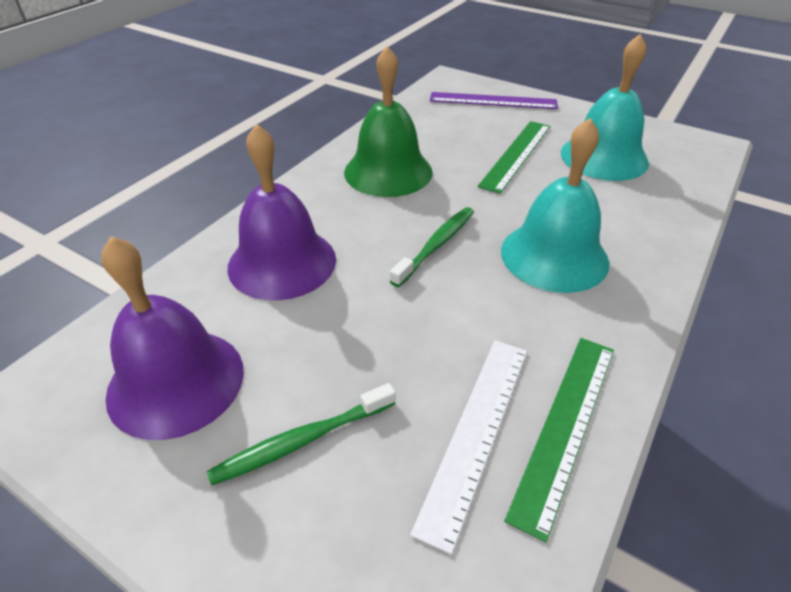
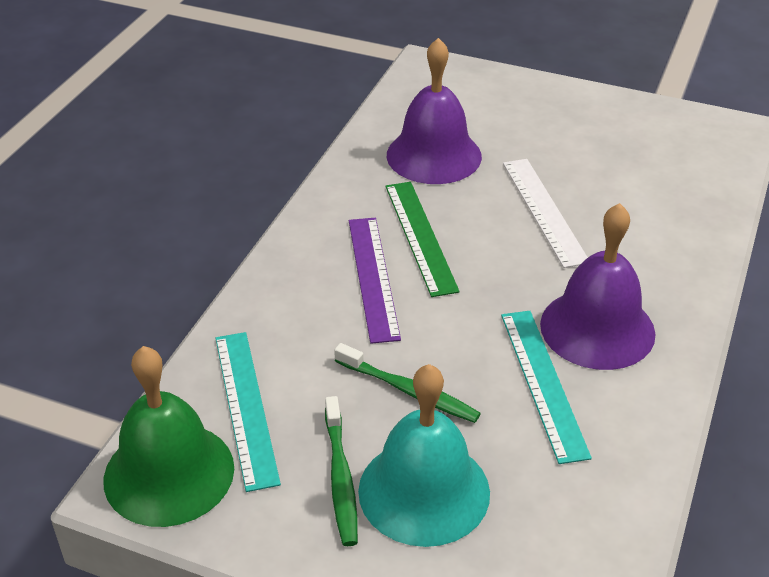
green ruler: [478,121,550,194] [504,338,614,543] = 2 -> [385,182,460,297] = 1
turquoise bell: [501,118,609,293] [561,34,649,181] = 2 -> [358,364,490,547] = 1
turquoise ruler: none = 0 -> [216,332,281,492] [501,311,592,464] = 2

